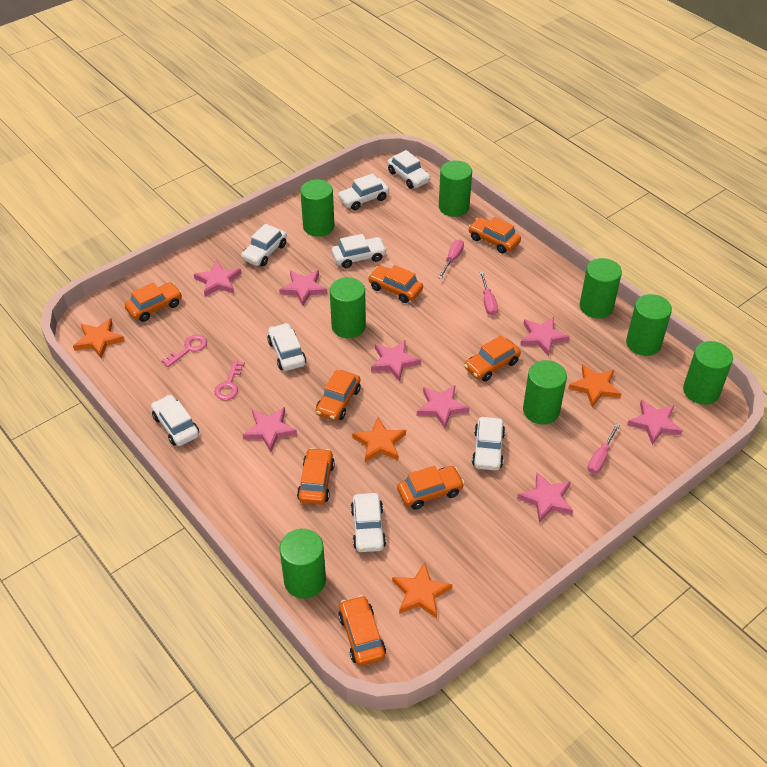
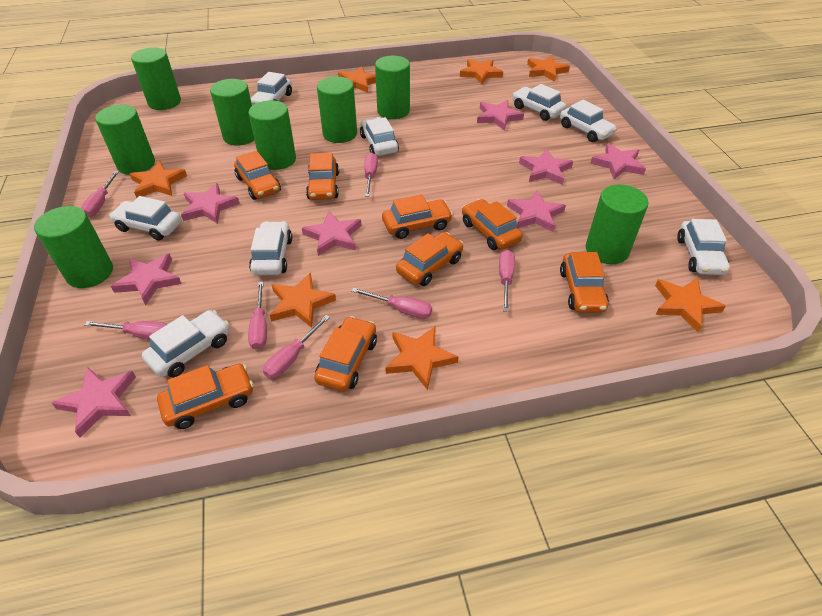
orange star: [73,318,125,359] [352,417,406,462] [392,562,452,619] [568,364,621,407] = 4 -> [130,161,187,198] [270,273,336,328] [338,66,376,93] [385,326,459,390] [460,59,503,84] [527,56,570,81] [655,278,726,332] = 7
pink key: [161,334,207,367] [214,360,245,400] = 2 -> none = 0
pink screwdriver: [438,240,464,279] [480,272,498,316] [588,423,620,474] = 3 -> [81,171,119,217] [84,321,167,340] [248,282,267,350] [263,315,330,379] [351,288,432,319] [364,152,378,196] [499,250,515,312] = 7

